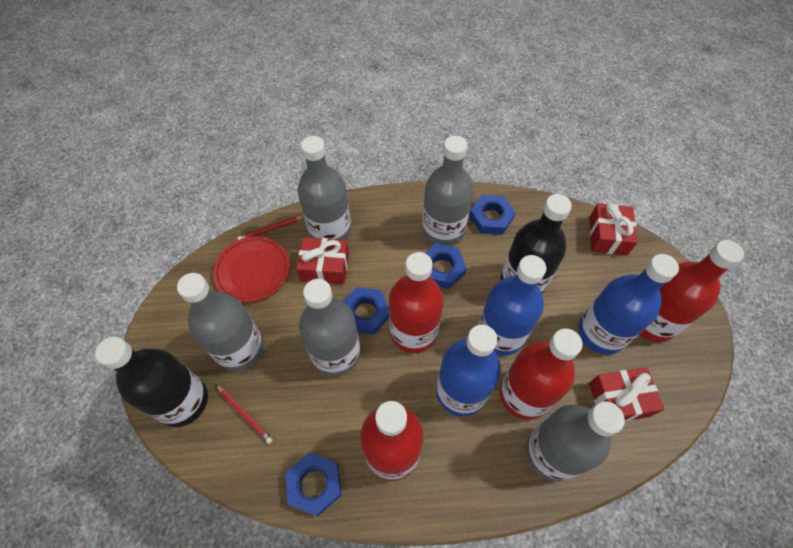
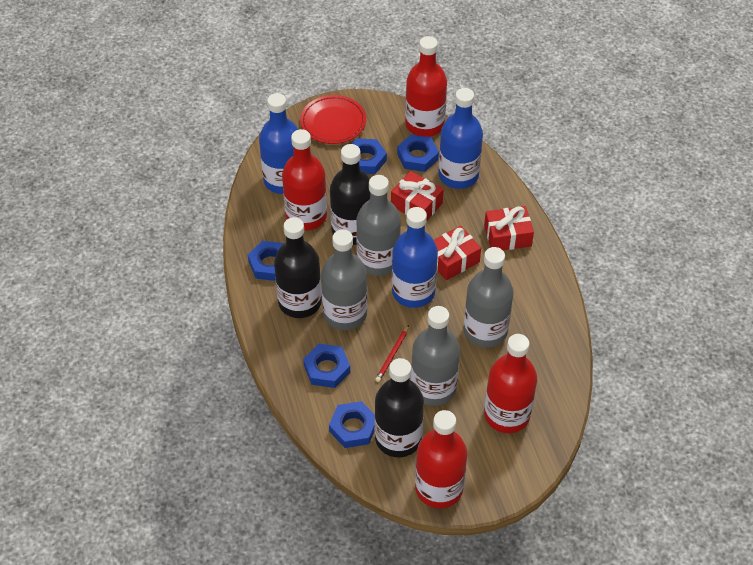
black bottle: [95,337,208,427] [500,194,572,294] = 2 -> [274,217,322,318] [330,144,370,245] [375,358,424,457] = 3
blue nut: [285,452,342,517] [343,287,389,334] [425,243,466,289] [469,195,516,234] = 4 -> [248,241,284,281] [303,344,350,388] [329,401,375,448] [352,139,387,174] [397,135,439,172] = 5
grey bottle: [177,273,264,372] [298,136,351,240] [299,279,361,377] [422,136,474,246] [526,401,625,482] = 5 -> [321,230,368,330] [356,175,401,276] [411,306,460,406] [464,247,514,348] = 4
red pencil: [215,384,273,444] [237,216,304,240] = 2 -> [375,325,409,382] = 1

